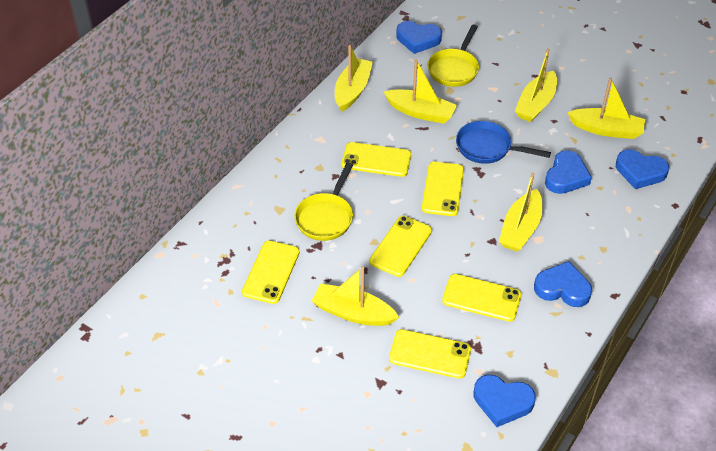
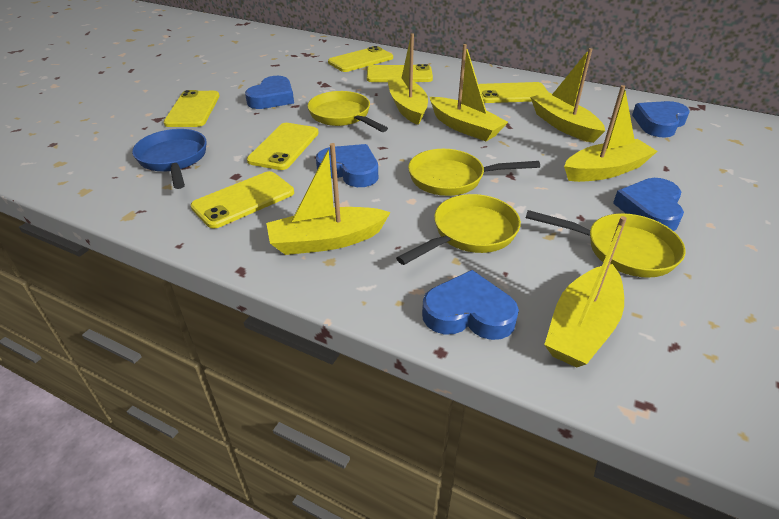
yellow pan: [294,162,353,241] [428,25,479,87] = 2 -> [308,91,388,132] [396,194,521,265] [408,149,540,196] [526,210,686,278] = 4

